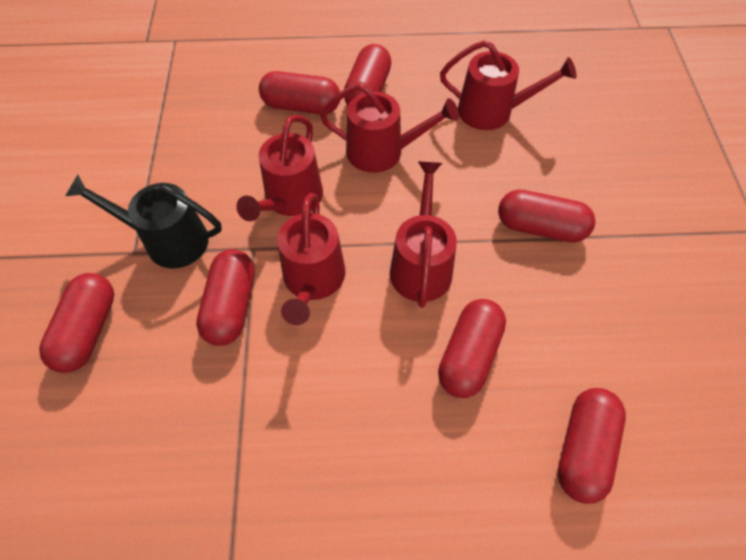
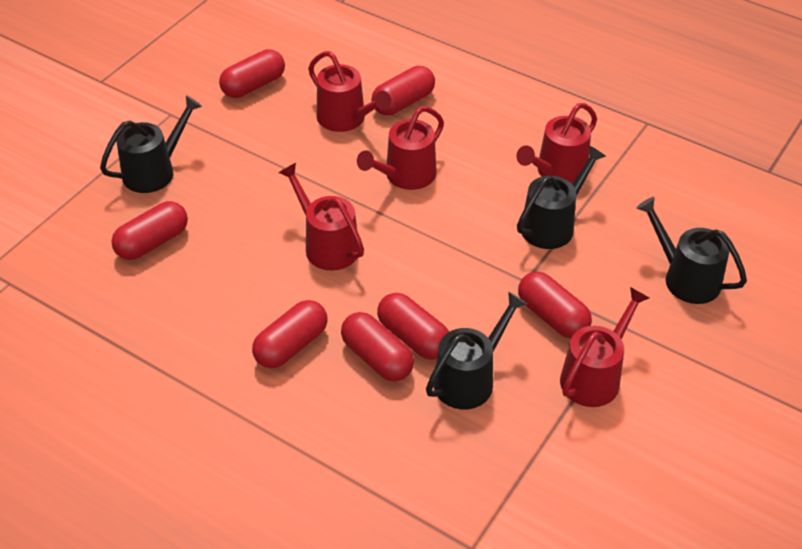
black watering can: [65,175,222,269] = 1 -> [100,95,202,193] [426,292,527,409] [517,145,606,249] [636,197,747,304] = 4

